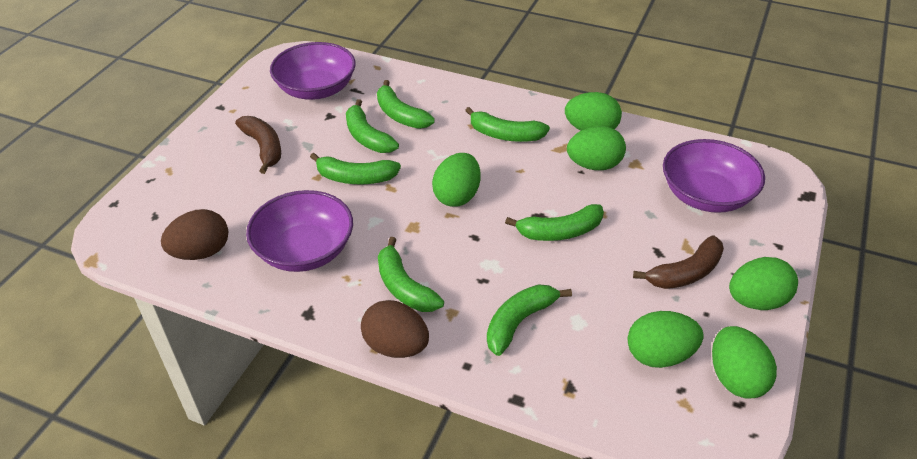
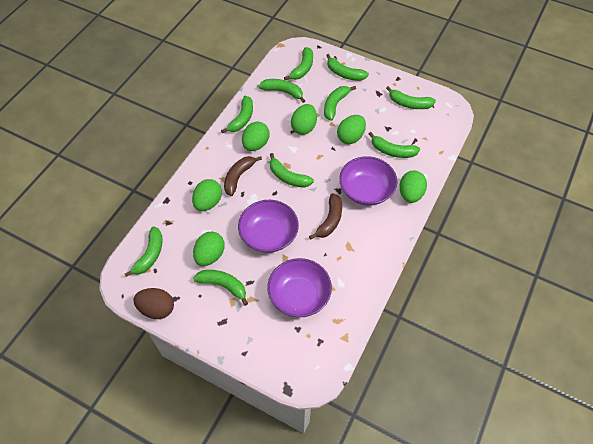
brown egg: [161,209,228,260] [361,300,429,358] = 2 -> [133,288,174,319] = 1
green banana: [310,153,401,184] [346,99,399,153] [377,80,435,129] [378,237,444,312] [465,107,550,142] [487,285,572,356] [505,204,604,241] = 7 -> [125,226,163,277] [193,270,248,306] [221,96,253,133] [259,79,305,103] [270,153,314,188] [284,47,313,80] [324,86,356,121] [326,54,369,81] [369,132,420,158] [386,86,436,109] = 10

